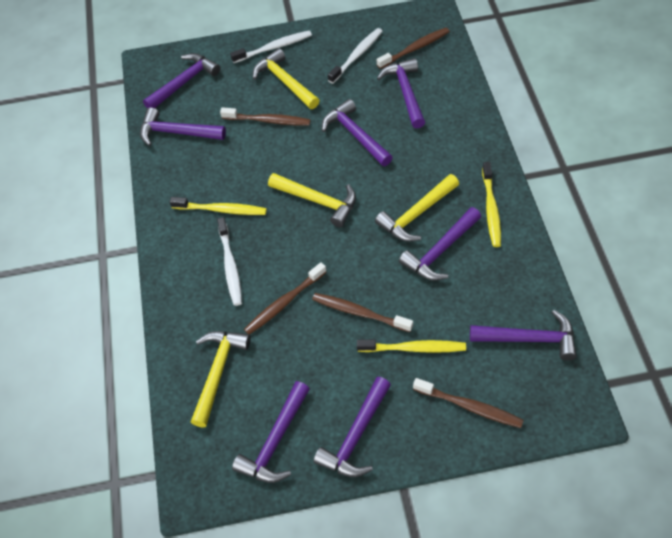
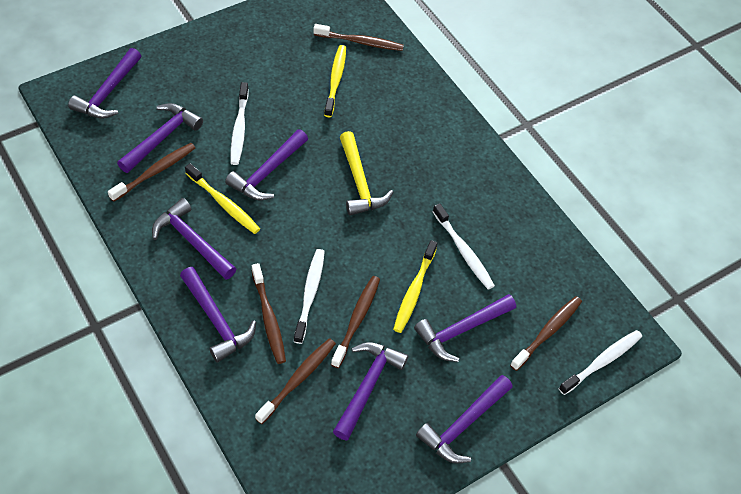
brown toothbrush: [220,107,311,126] [244,262,326,335] [312,293,413,332] [377,28,450,69] [413,378,524,428] = 5 -> [108,143,195,202] [251,263,286,364] [255,338,336,424] [313,24,404,51] [331,276,380,368] [510,296,582,371] = 6
white toothbrush: [217,217,242,306] [230,30,312,63] [328,28,383,84] = 3 -> [230,82,249,165] [294,249,325,344] [433,203,495,290] [559,330,642,395] = 4
yellow hammer: [191,331,251,428] [253,48,320,109] [268,173,356,227] [375,174,459,242] = 4 -> [340,131,393,215] = 1

